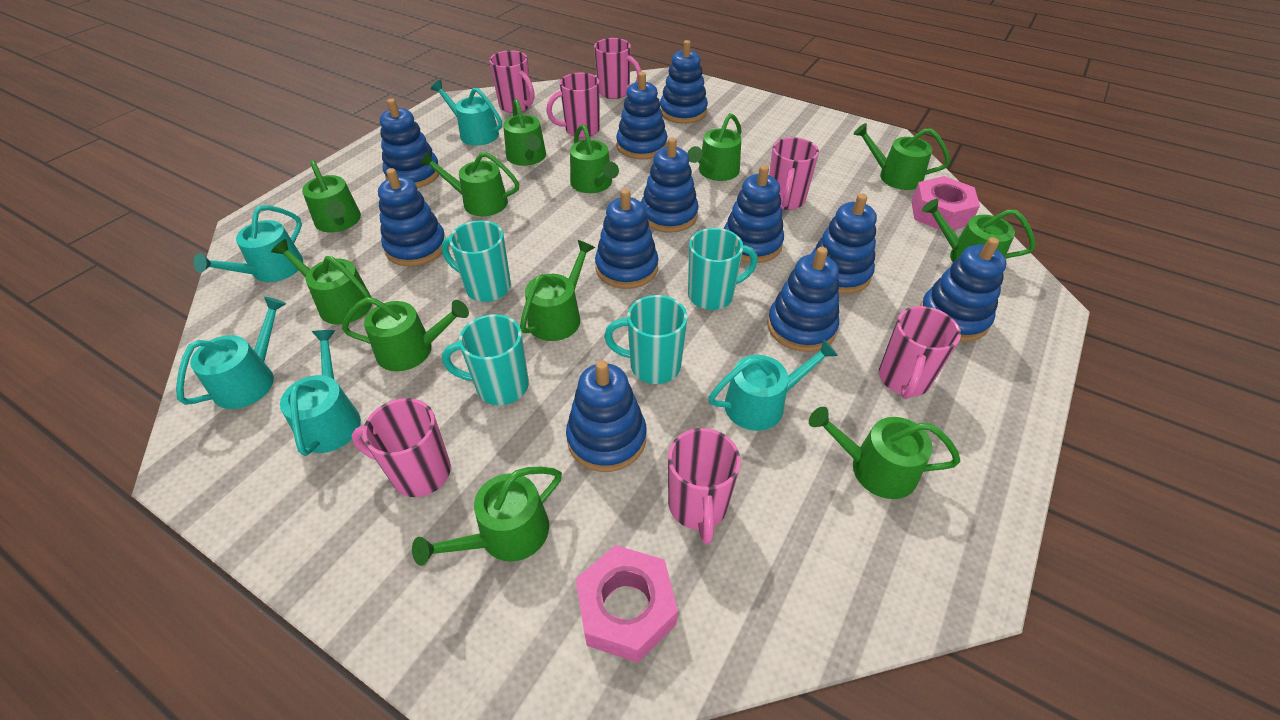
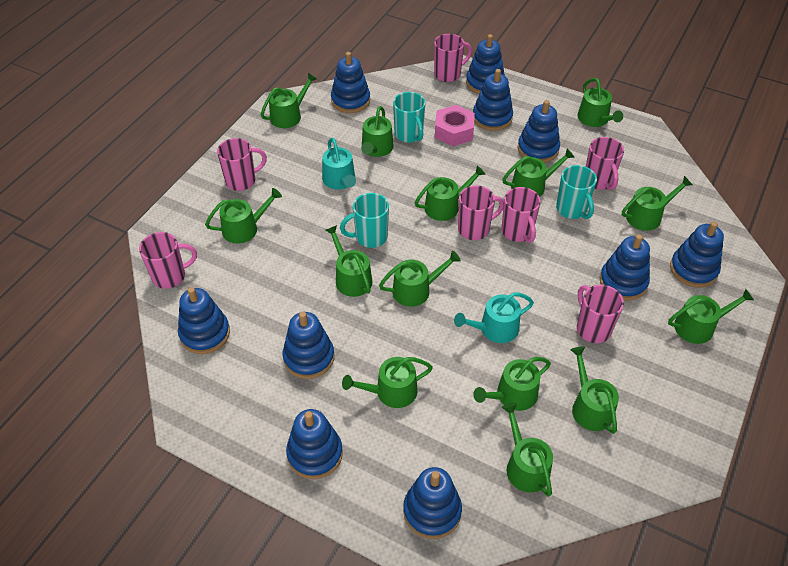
blue stacking toy: [378,168,446,266] [380,99,439,188] [566,360,646,472] [595,189,658,289] [616,72,667,160] [641,137,699,233] [660,40,708,124] [724,165,784,263] [767,247,839,352] [811,194,877,294] [920,237,1006,342] = 11 -> [178,287,230,354] [283,312,334,379] [286,409,343,479] [331,52,370,113] [403,467,462,539] [466,34,505,94] [473,69,513,131] [517,100,560,163] [600,234,650,301] [670,222,724,288] = 10
green watering can: [271,239,372,324] [302,160,361,232] [342,297,469,371] [412,467,562,566] [420,151,519,216] [503,99,546,166] [520,240,595,341] [570,124,619,193] [687,113,742,181] [809,407,960,499] [853,123,950,190] [922,199,1035,262] = 12 -> [205,188,282,244] [261,73,317,128] [325,225,372,297] [342,357,433,408] [361,106,394,157] [379,251,461,307] [414,166,485,221] [473,357,551,411] [502,148,575,197] [502,403,553,497] [570,346,619,434] [577,78,623,127] [622,176,693,231] [668,289,754,344] = 14
pink nut: [576,545,678,663] [911,176,980,231] = 2 -> [435,105,475,146] = 1
turquoise mug: [441,220,511,302] [442,314,529,405] [604,295,687,384] [688,228,758,310] = 4 -> [340,193,389,248] [393,92,426,143] [556,165,597,219] = 3
turquoise watering can: [176,297,286,409] [193,205,303,282] [280,330,361,456] [431,80,502,146] [708,339,838,431] = 5 -> [322,138,356,189] [454,292,534,343] = 2

